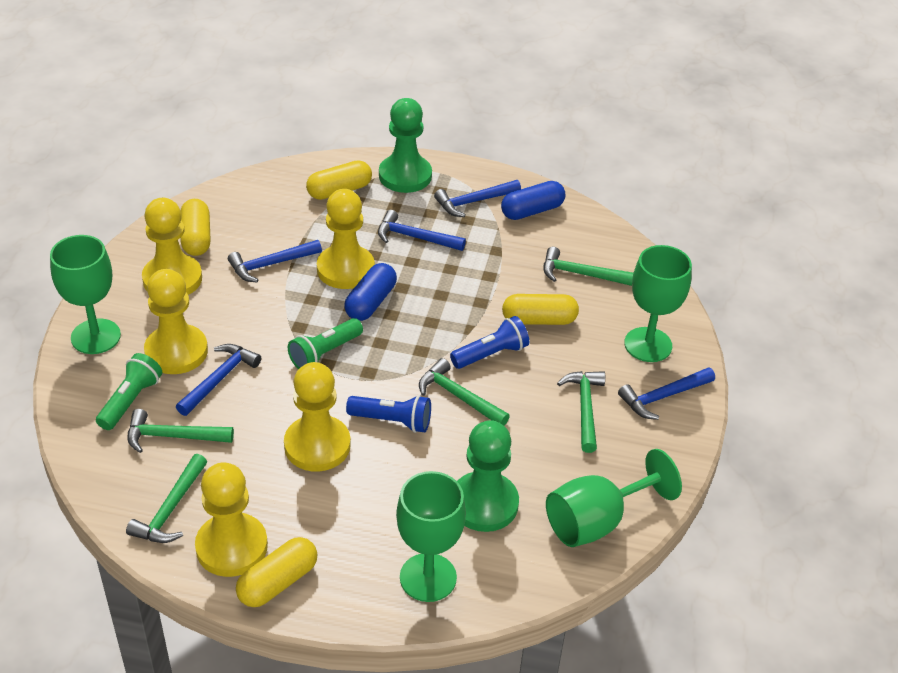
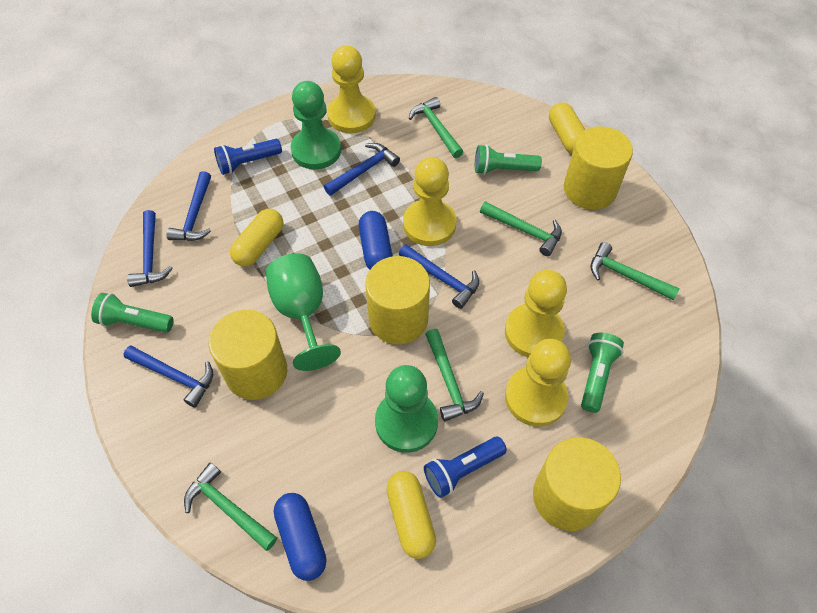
green flashlight: [96,353,163,430] [288,318,363,369] = 2 -> [91,293,174,333] [475,145,542,175] [581,333,624,413] = 3
green goblet: [50,235,121,354] [396,471,466,602] [546,449,682,547] [624,245,692,362] = 4 -> [266,253,341,371] = 1
yellow capsule: [181,199,210,256] [236,537,317,607] [306,160,372,200] [502,294,579,325] = 4 -> [230,209,283,266] [386,471,436,559] [549,102,585,154] = 3
yellow cylinder: none = 0 -> [208,310,287,400] [365,256,430,344] [533,437,621,531] [564,126,633,210] = 4
yellow pawn: [142,198,202,295] [144,269,208,374] [195,462,268,577] [284,362,351,472] [317,189,375,289] = 5 -> [327,45,376,133] [403,157,456,246] [505,270,567,357] [505,339,571,427] = 4

